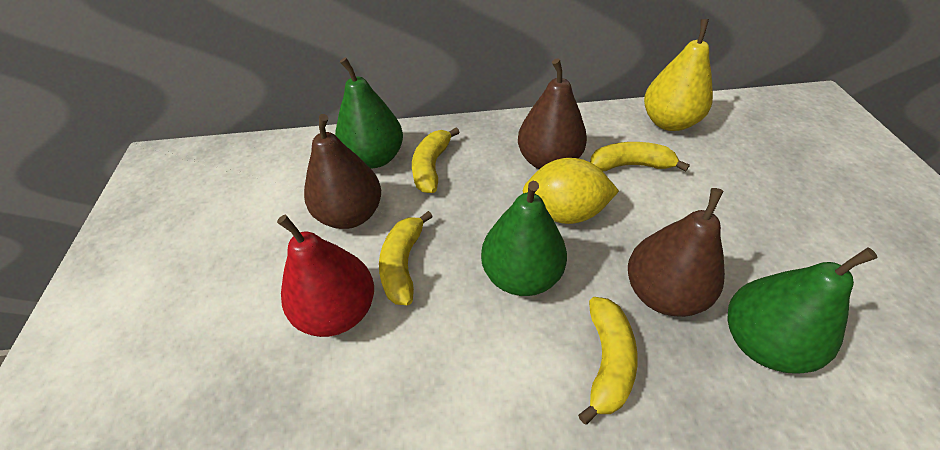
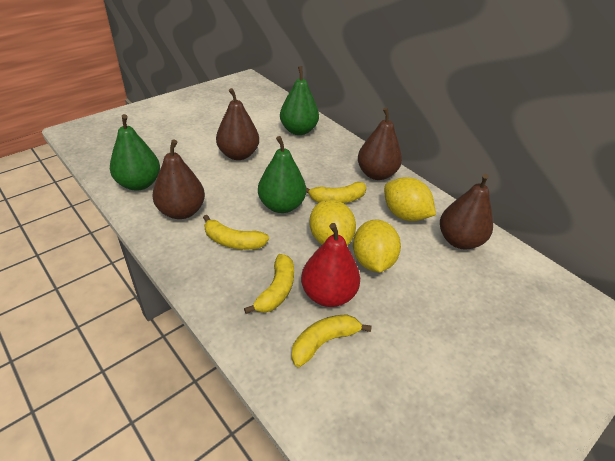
brown pear: [304,114,381,229] [518,58,587,169] [628,188,725,317] = 3 -> [153,140,205,219] [216,88,259,160] [358,107,402,180] [440,174,493,249] = 4
yellow lemon: [523,158,619,224] = 1 -> [310,199,356,246] [353,219,401,272] [384,177,436,221] = 3
yellow pear: [644,19,713,131] = 1 -> none = 0

